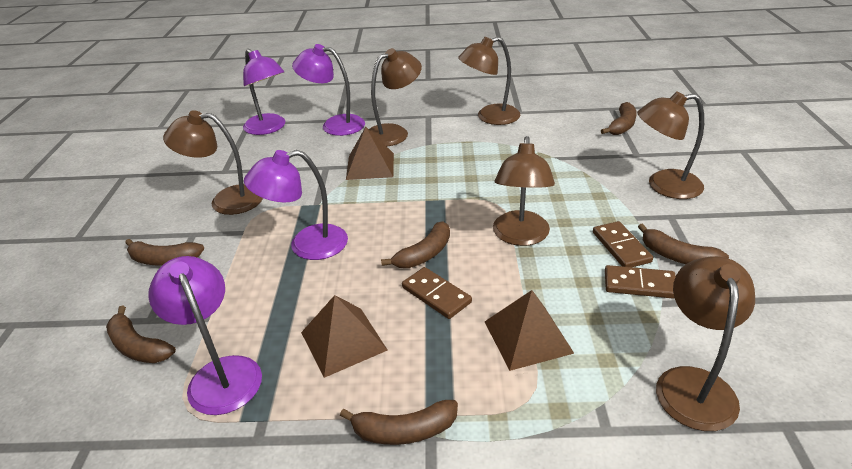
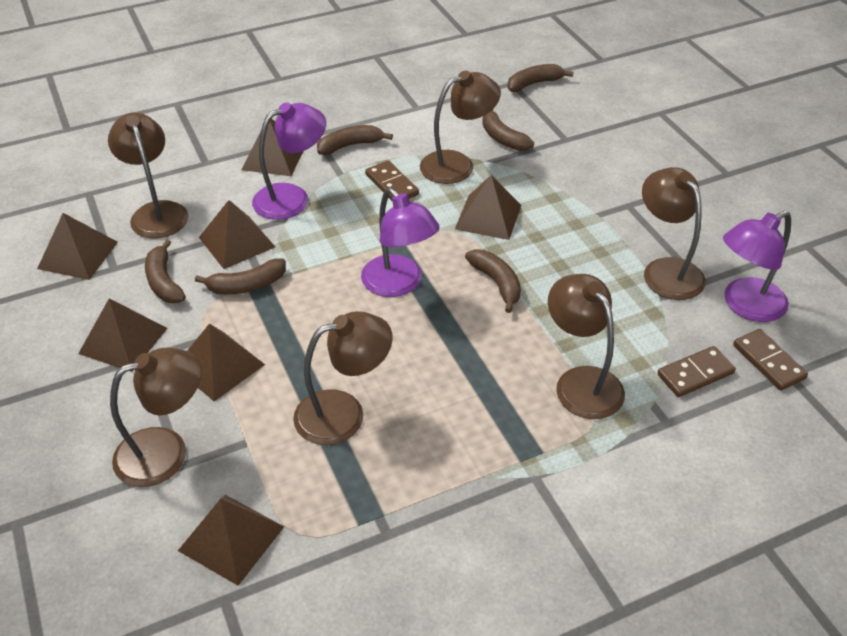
brown pyramid: [301,295,388,378] [346,127,394,180] [485,290,574,371] = 3 -> [37,213,118,280] [78,299,168,372] [178,495,284,586] [187,324,265,402] [199,200,275,269] [241,118,303,176] [455,175,521,240] = 7
purple lamp: [148,256,262,415] [243,49,285,135] [244,150,348,260] [292,44,365,136] = 4 -> [252,102,326,220] [361,188,440,297] [723,211,791,322] = 3

